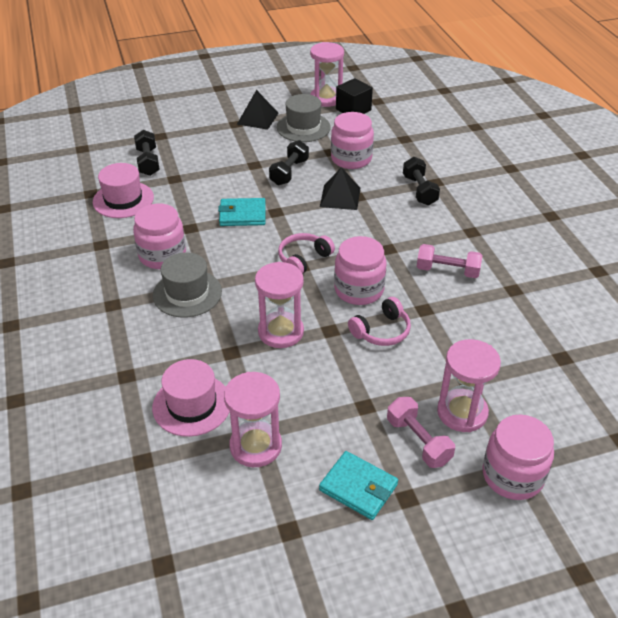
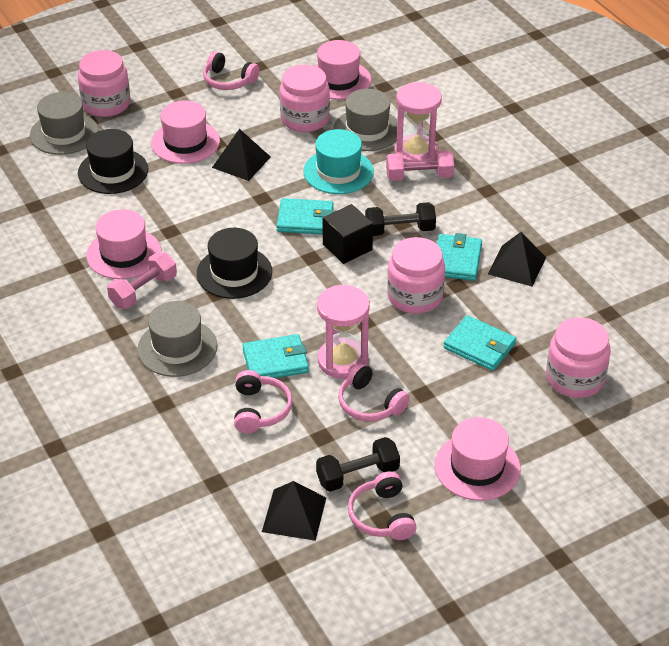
black dumbbell: [134,130,160,176] [269,140,309,185] [403,157,440,205] = 3 -> [316,437,400,492] [365,202,436,236] = 2
black hat: none = 0 -> [78,129,148,194] [197,228,272,299] = 2
black pyramid: [237,90,279,130] [320,167,360,210] = 2 -> [212,129,270,181] [262,481,326,541] [488,232,546,287] = 3
grey hat: [153,252,222,318] [277,94,331,142] = 2 -> [30,92,99,155] [137,301,217,377] [333,89,397,151] = 3
pink hat: [93,163,154,218] [152,359,230,437] = 2 -> [86,209,161,279] [151,100,220,164] [316,40,371,100] [434,417,521,501] = 4
pink headphones: [278,233,335,274] [348,297,411,346] = 2 -> [203,51,259,90] [234,370,293,433] [338,363,410,421] [348,471,417,540] = 4
pink hourglass: [224,372,282,467] [255,262,304,348] [310,42,344,107] [437,339,501,432] = 4 -> [317,285,370,379] [395,82,442,162] = 2
turquoise hat: none = 0 -> [303,129,374,194] = 1
turquoise wallet: [218,198,266,226] [319,451,398,520] = 2 -> [242,334,309,378] [276,198,334,235] [437,233,482,281] [443,315,516,371] = 4

